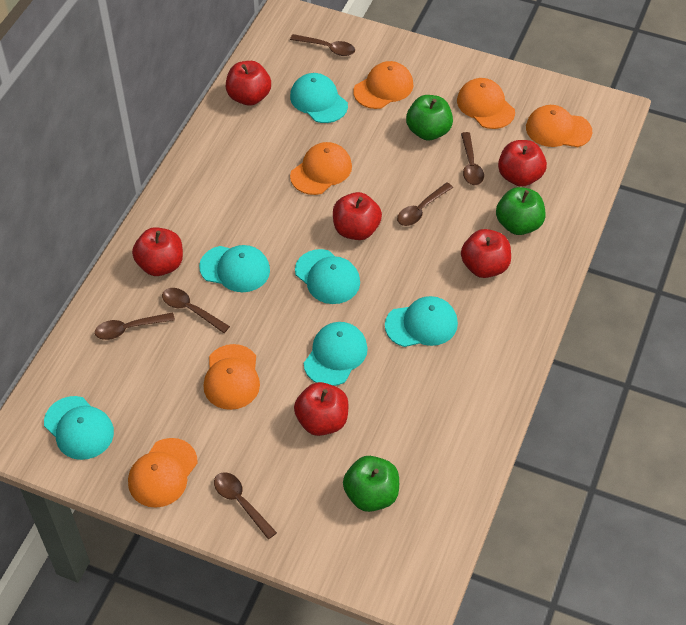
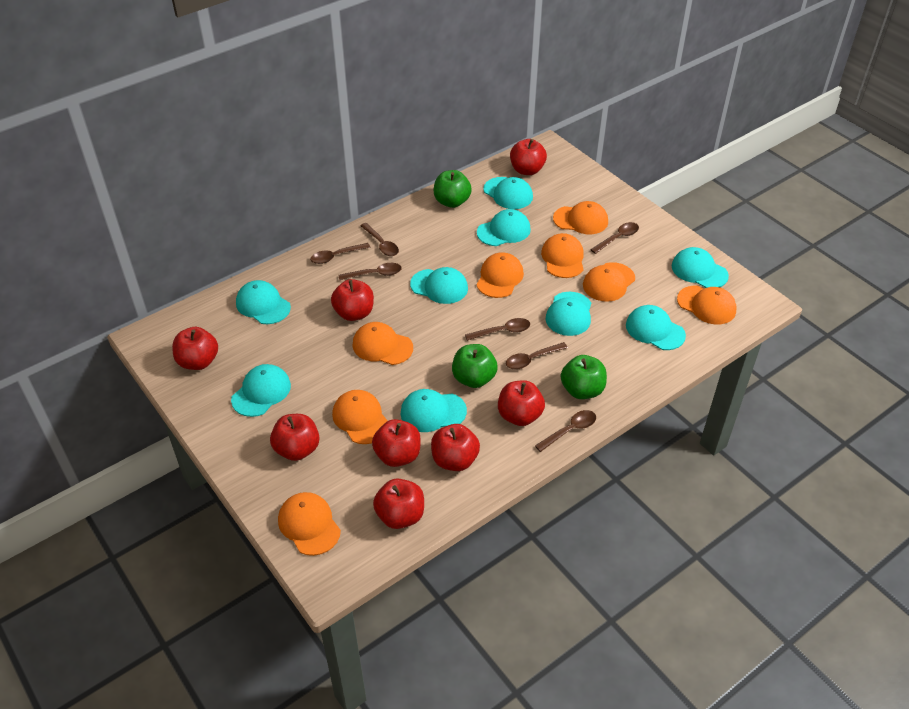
brown spoon: [95,312,175,340] [162,288,230,333] [214,472,277,539] [290,34,355,56] [397,182,453,226] [461,132,484,185] = 6 -> [310,243,371,264] [338,263,402,280] [360,223,399,256] [465,318,530,341] [506,342,568,370] [535,410,596,452] [591,222,639,254] = 7
orange cap: [128,438,198,508] [204,344,260,410] [290,142,352,195] [353,61,413,109] [457,78,515,129] [526,105,592,147] = 6 -> [278,492,341,556] [332,390,388,444] [352,322,413,365] [476,252,524,298] [541,233,584,278] [553,201,608,234] [583,262,635,302] [677,286,737,325] = 8
red apple: [132,227,183,276] [226,61,271,106] [294,382,348,436] [333,192,382,240] [461,229,511,278] [498,140,547,187] = 6 -> [172,327,218,370] [270,414,319,461] [331,279,374,321] [372,419,421,467] [373,478,424,529] [431,424,480,471] [498,380,545,426] [510,139,547,175] = 8
turquoise cap: [44,396,114,460] [199,245,270,292] [290,73,348,123] [295,249,360,304] [304,322,368,386] [385,296,458,347] = 6 -> [231,364,291,417] [236,280,291,324] [401,389,467,432] [410,267,468,304] [477,209,531,246] [483,177,533,209] [546,292,591,336] [626,305,686,350] [672,247,729,288] = 9

